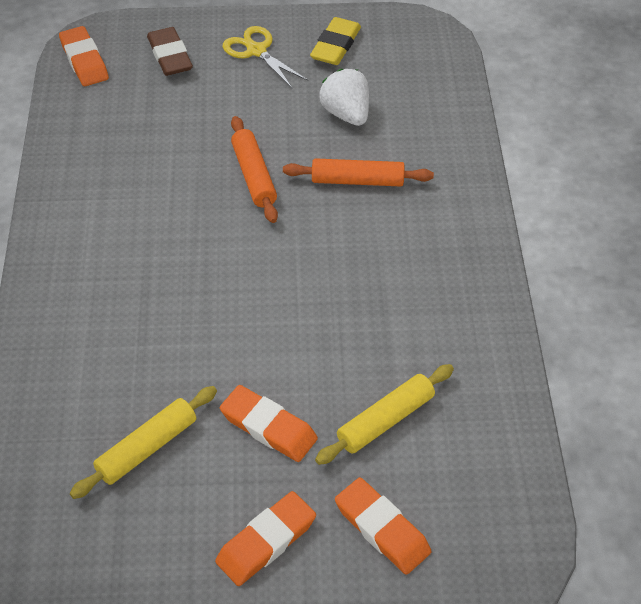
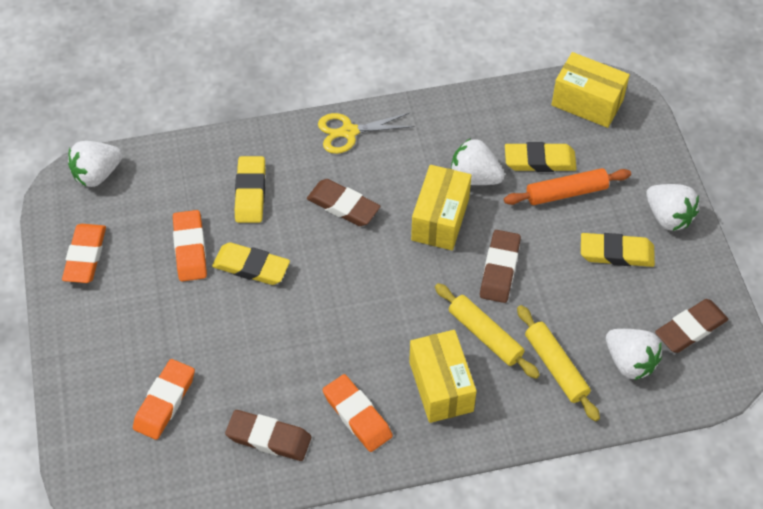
brown eraser: [147,27,193,76] = 1 -> [225,410,311,461] [307,179,381,226] [480,230,521,303] [655,299,728,353] = 4
orange rolling pin: [231,116,278,223] [283,158,434,187] = 2 -> [504,168,631,205] = 1
white strawberry: [319,69,369,126] = 1 -> [68,141,122,187] [451,138,505,185] [606,329,662,380] [646,184,699,231] = 4
yellow box: none = 0 -> [409,330,477,423] [411,165,472,250] [551,52,630,128] = 3
yellow eraser: [310,17,361,65] = 1 -> [212,242,290,285] [235,156,265,223] [505,142,577,172] [581,233,655,267] = 4

